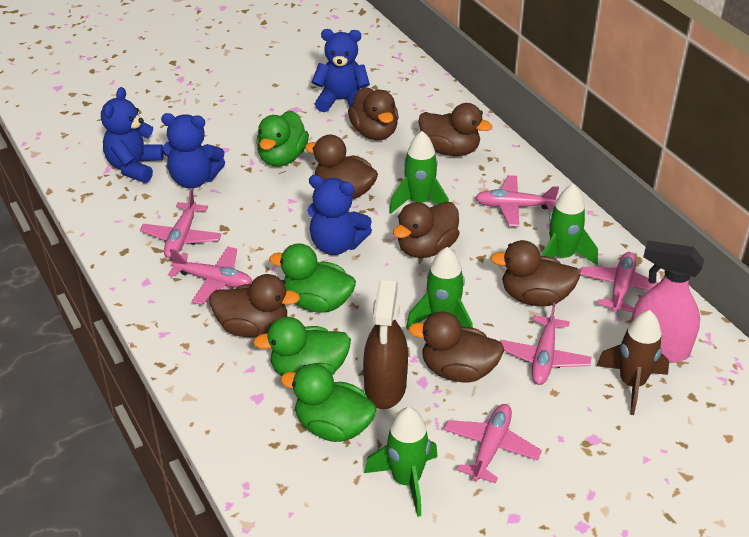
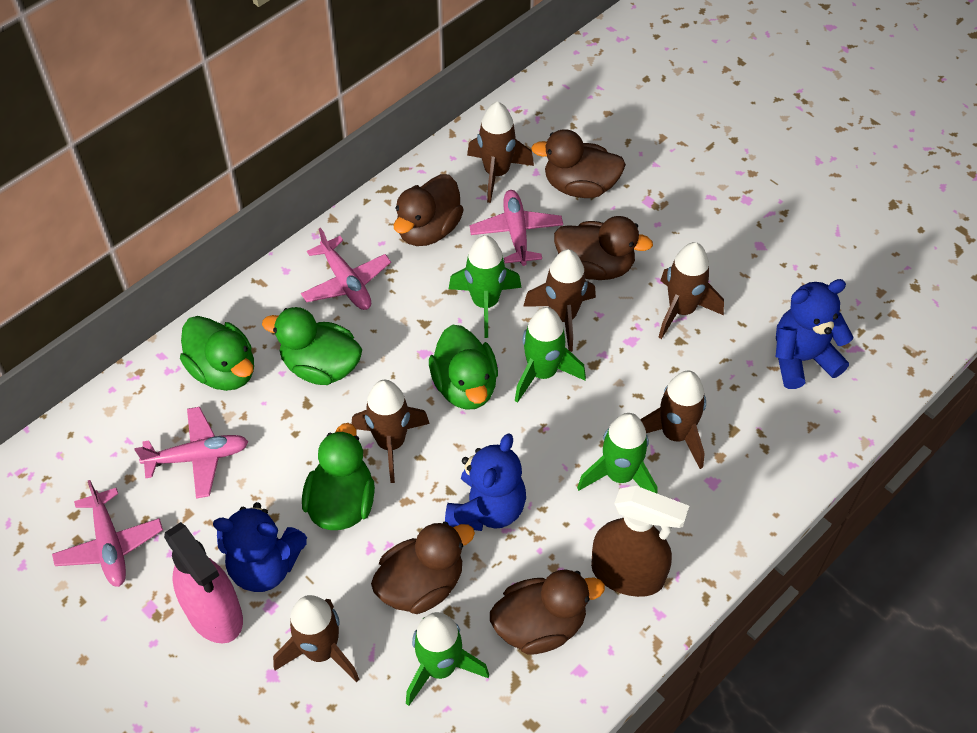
blue teddy bear: [101,87,164,183] [161,113,225,188] [307,175,372,255] [312,29,370,112] = 4 -> [213,502,307,592] [445,433,526,531] [775,279,853,389] = 3
brown duck: [209,274,300,338] [305,135,378,199] [348,87,399,140] [393,202,459,258] [408,311,504,383] [418,103,492,156] [490,240,580,306] = 7 -> [371,521,475,614] [394,174,464,246] [490,569,605,655] [531,129,626,198] [554,216,653,280] = 5
brown rocket: [596,310,669,415] = 1 -> [273,595,359,683] [352,380,430,483] [467,101,534,203] [523,249,596,352] [640,370,706,469] [658,242,724,339] = 6
pink plane: [140,189,221,258] [168,247,252,305] [443,404,542,483] [475,175,559,227] [500,302,592,385] [580,252,658,313] = 6 -> [52,480,163,587] [135,407,248,499] [301,228,391,310] [470,190,563,266] = 4

